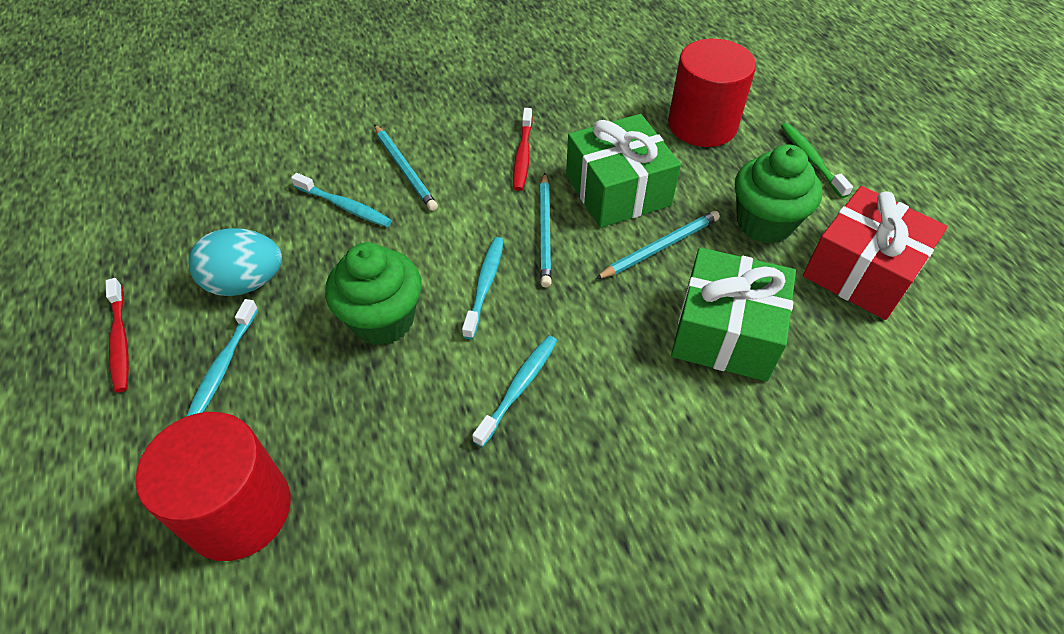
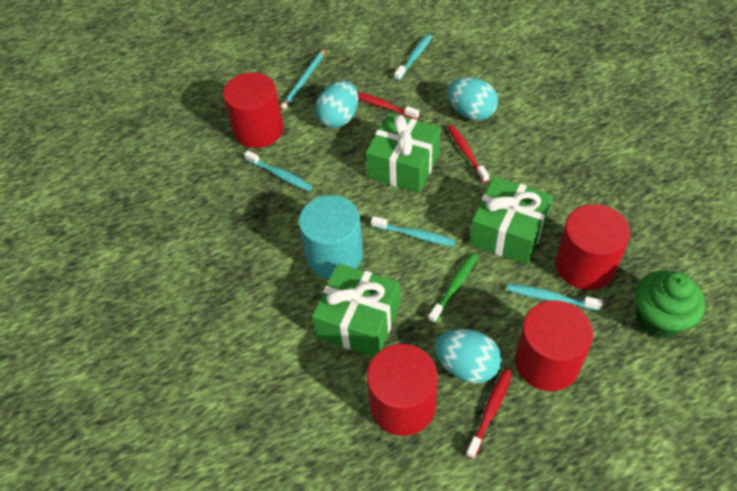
green cupcake: [325,242,422,345] [735,144,822,244] = 2 -> [635,270,705,339] = 1
green gift: [566,114,681,228] [671,247,796,381] = 2 -> [312,264,400,357] [366,113,441,193] [469,176,553,265] = 3
red cylinder: [135,412,291,561] [668,39,756,147] = 2 -> [223,72,284,148] [367,344,438,436] [515,300,593,391] [555,204,630,290] = 4
red gift: [803,186,948,320] = 1 -> none = 0
red toothbrush: [105,278,129,393] [513,108,533,191] = 2 -> [358,92,419,120] [448,125,489,183] [466,369,512,459] = 3
turquoise cylinder: none = 0 -> [299,195,363,279] = 1
turquoise egg: [188,228,282,296] = 1 -> [315,81,358,128] [435,329,502,383] [448,77,498,120] = 3
turquoise pencil: [374,124,438,211] [540,173,552,287] [595,211,720,279] = 3 -> [281,48,326,110] = 1

